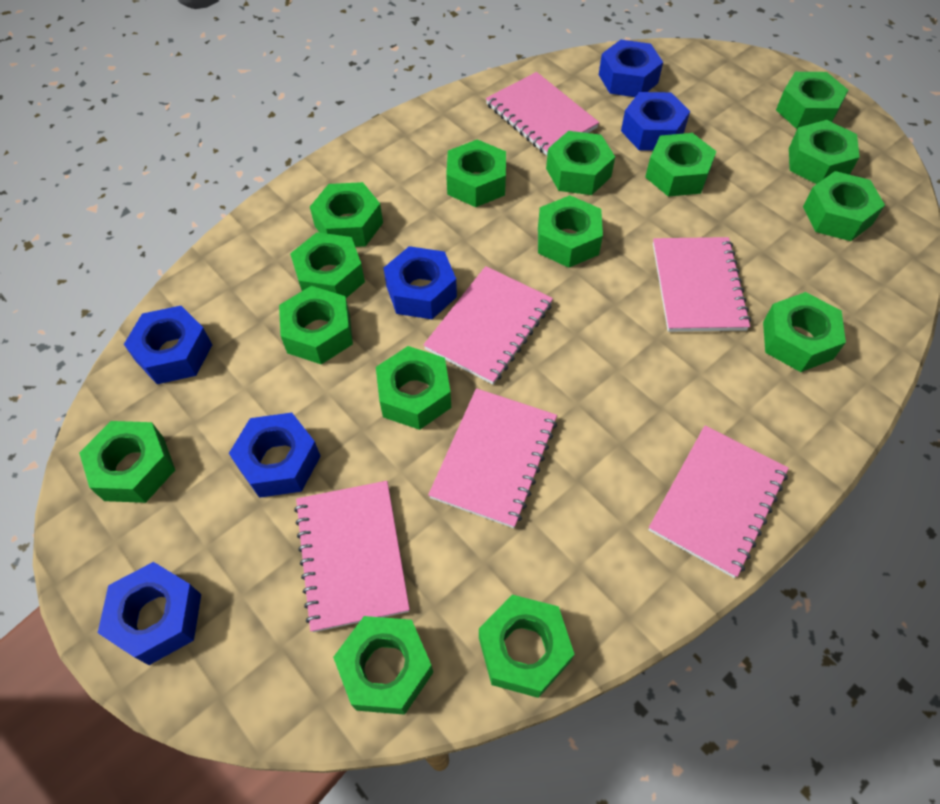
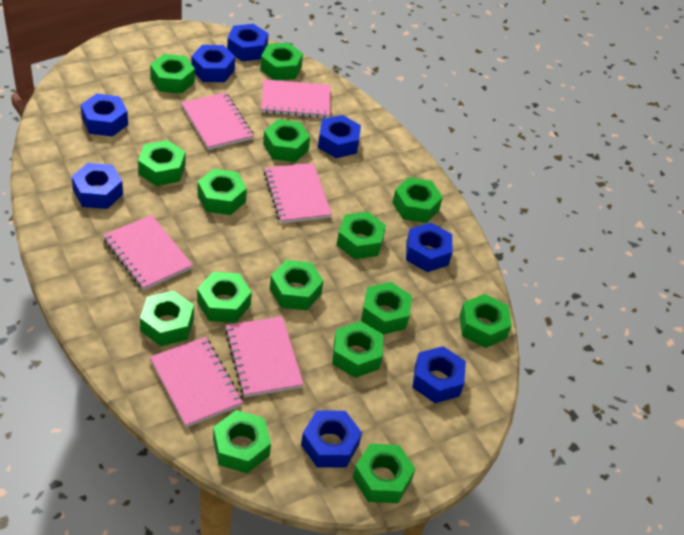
blue nut: [98,562,201,665] [124,306,212,384] [229,413,321,498] [383,246,457,319] [599,40,663,97] [621,92,690,151] = 6 -> [72,163,123,209] [81,94,128,137] [192,45,235,82] [227,24,269,61] [301,411,362,468] [318,115,361,158] [406,223,452,272] [412,346,466,403] = 8

